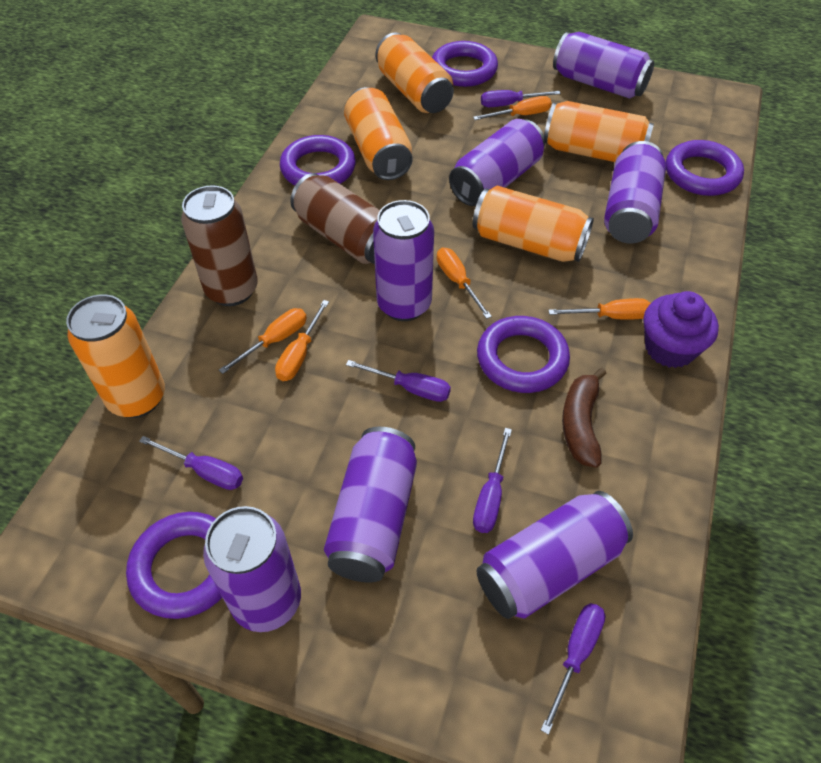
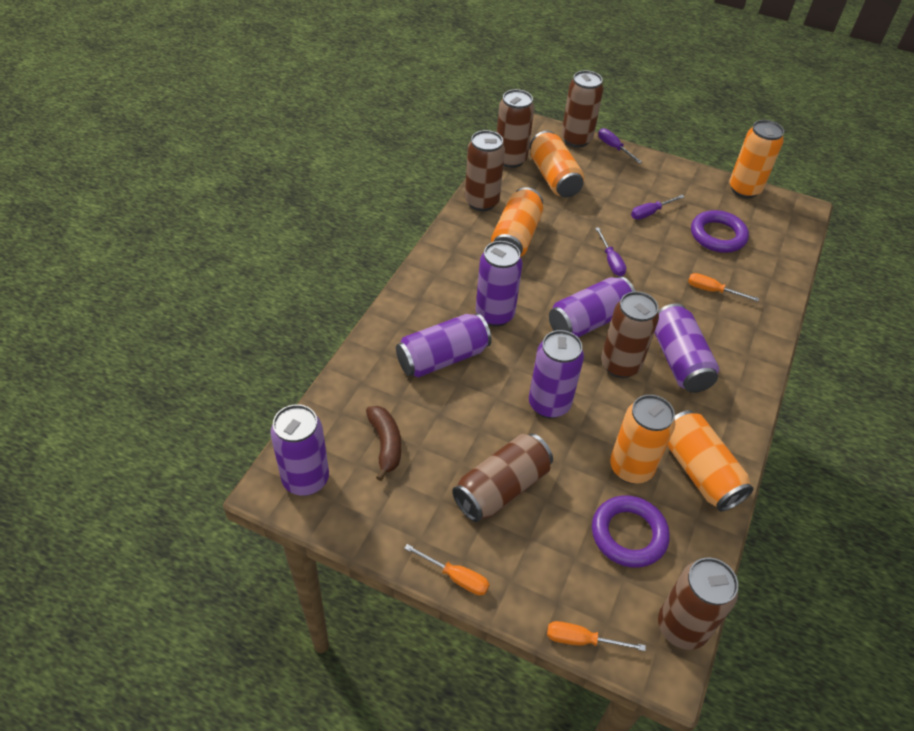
brown can: [181,185,258,306] [290,173,380,264] = 2 -> [452,433,553,522] [465,130,505,211] [497,89,534,168] [561,70,603,147] [601,291,659,378] [658,558,738,650] = 6
orange screwdriver: [219,308,307,374] [275,300,329,381] [437,248,492,319] [473,96,552,120] [548,298,651,320] = 5 -> [404,544,490,595] [547,621,646,651] [688,273,759,301] = 3
purple can: [203,506,301,632] [324,427,417,582] [373,200,434,321] [449,119,545,206] [476,491,633,619] [553,32,654,99] [604,141,666,243] = 7 -> [270,404,329,496] [396,313,492,377] [475,241,522,327] [529,330,584,418] [549,276,635,337] [654,303,719,393] = 6
purple cupcake: [643,291,719,368] = 1 -> none = 0
purple ring: [126,512,222,619] [280,135,356,185] [432,41,498,87] [477,316,570,393] [666,140,744,196] = 5 -> [592,495,670,568] [691,210,749,253] = 2
purple screwdriver: [139,436,243,490] [346,360,451,402] [473,428,512,533] [481,90,561,107] [541,603,605,735] = 5 -> [595,227,626,276] [598,128,642,163] [631,195,684,220] = 3

